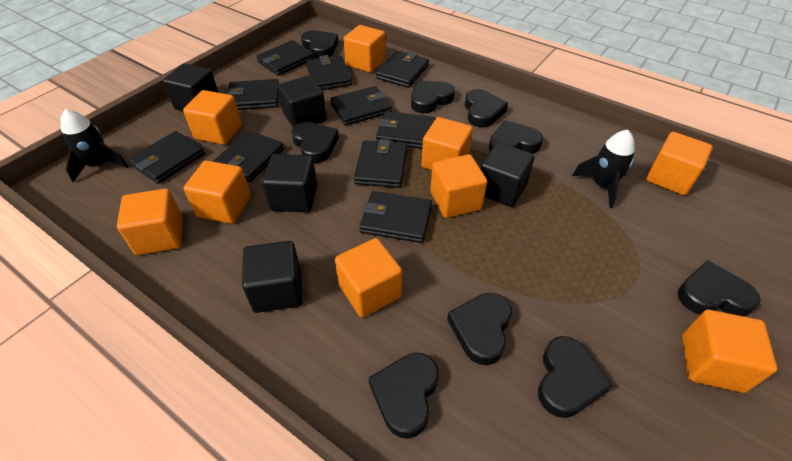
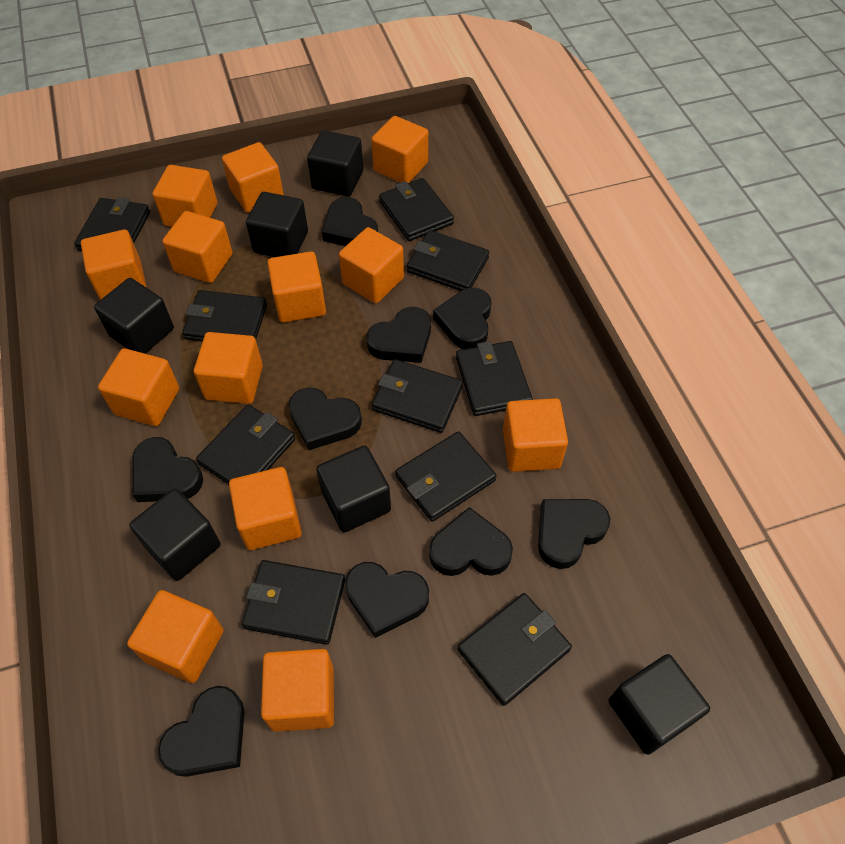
black cube: [163,63,219,111] [242,241,303,313] [262,154,317,213] [278,76,327,127] [480,142,535,207] = 5 -> [94,278,174,354] [129,488,220,581] [246,192,308,257] [307,130,363,197] [316,446,391,532] [609,654,710,755] = 6
black rocket: [60,109,129,182] [572,130,635,208] = 2 -> none = 0
orange cube: [117,188,183,255] [183,90,242,145] [184,160,251,224] [335,238,402,318] [343,25,386,73] [422,117,473,170] [430,154,487,218] [646,132,713,195] [682,310,777,393] = 9 -> [81,229,147,300] [98,348,179,426] [127,590,223,683] [152,165,217,227] [162,211,233,283] [194,332,263,404] [222,142,284,212] [229,467,302,550] [261,649,334,732] [267,251,326,323] [339,227,404,303] [371,116,428,183] [503,398,568,472] = 13

